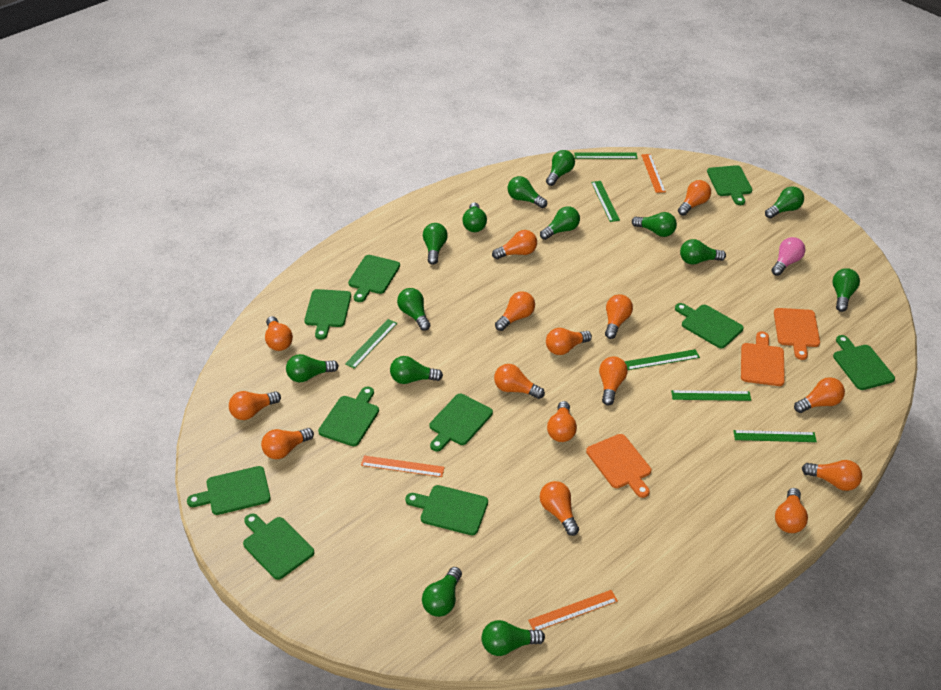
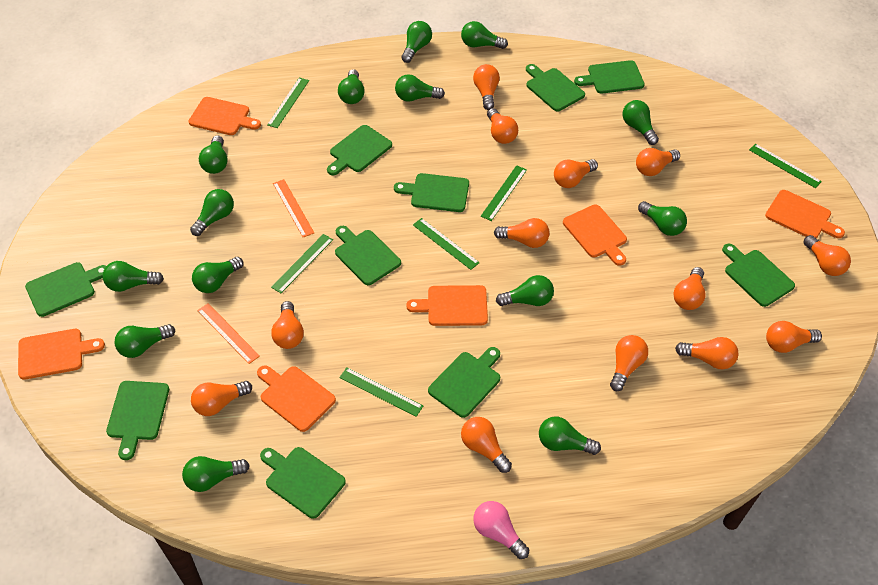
orange cutting board: [586,434,651,498] [741,332,785,386] [774,308,820,360] = 3 -> [18,329,105,380] [189,97,261,135] [257,365,336,432] [406,285,488,326] [563,205,627,266] [765,190,845,239] = 6
orange light bulb: [229,391,281,420] [261,428,314,459] [265,316,293,351] [492,230,537,259] [494,364,545,399] [495,291,535,331] [540,481,579,536] [546,328,592,355] [547,401,577,442] [599,356,628,405] [605,294,633,339] [678,180,711,216] [775,488,808,533] [794,377,845,413] [802,460,862,491] = 15 -> [191,381,252,416] [271,301,304,349] [461,417,512,473] [473,64,500,110] [487,108,518,144] [494,218,550,248] [554,159,598,188] [610,335,648,391] [636,148,680,176] [673,267,706,310] [675,337,738,369] [766,321,822,353] [803,235,851,276] = 13
orange ruler: [361,456,445,477] [528,590,618,630] [641,154,666,193] = 3 -> [197,303,260,364] [273,179,314,237] = 2

